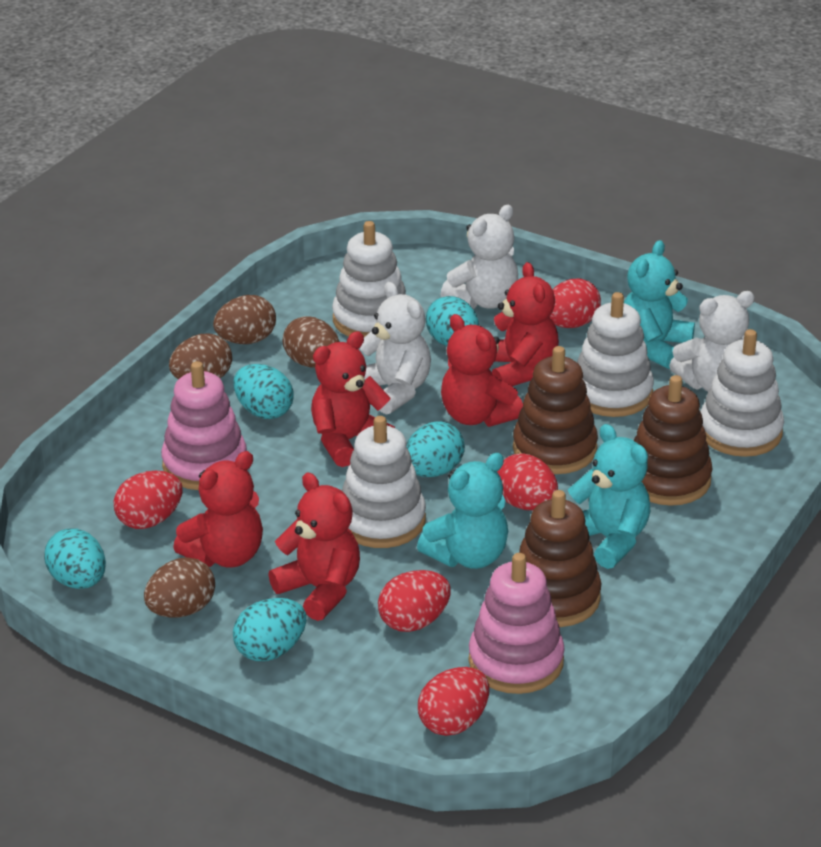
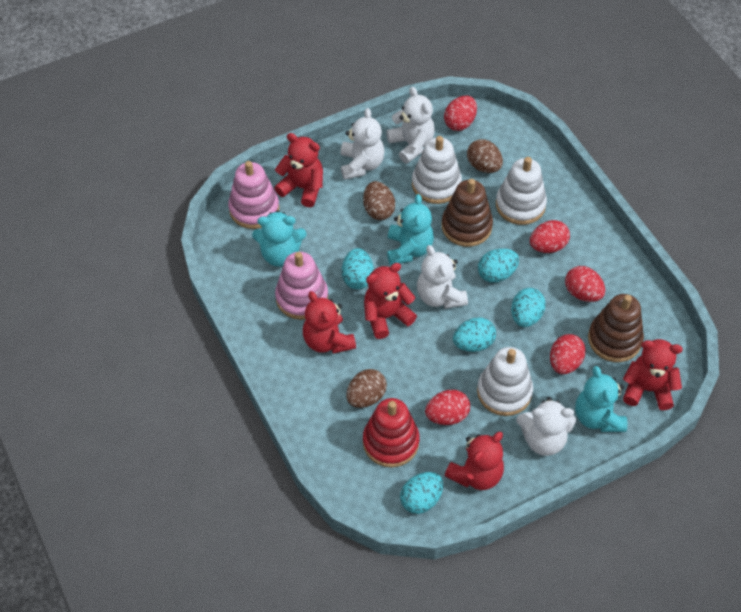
brown egg: [144,557,215,618] [169,334,232,379] [213,295,276,344] [283,316,340,367] = 4 -> [346,369,387,408] [363,181,395,220] [467,139,503,173] = 3
brown stacking toy: [513,346,598,474] [519,490,601,627] [633,375,712,506] = 3 -> [442,179,493,247] [588,294,644,362] = 2
red stacking toy: none = 0 -> [363,398,420,467] = 1
white stacking toy: [332,221,406,337] [342,416,426,548] [577,292,654,417] [700,329,784,457] = 4 -> [412,136,462,204] [477,347,533,416] [496,157,547,225] = 3
white teddy bear: [360,282,431,415] [440,205,518,309] [669,291,755,392] = 3 -> [340,108,385,180] [386,87,435,164] [417,245,468,309] [516,397,576,456] = 4

